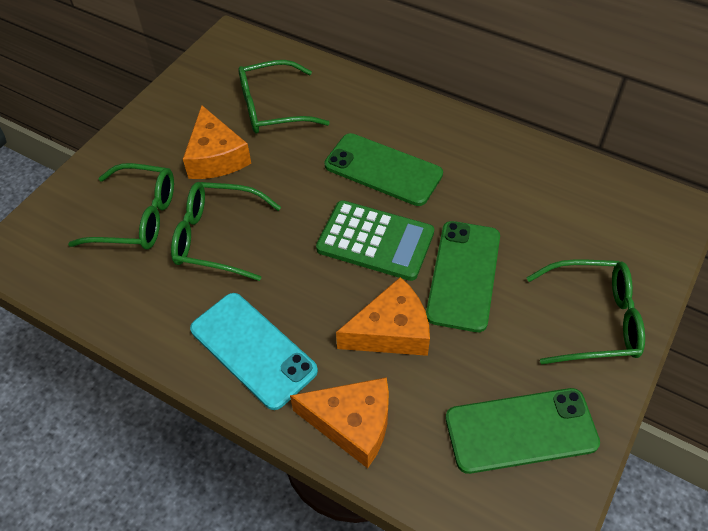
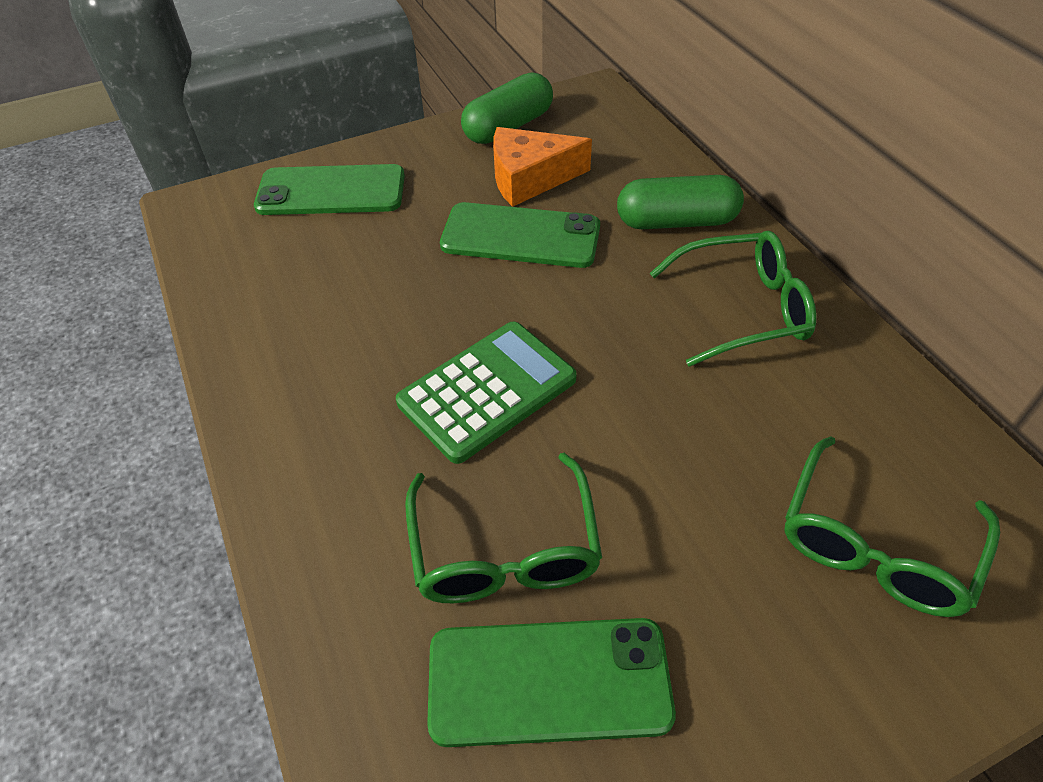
green capsule: none = 0 -> [461,72,553,144] [617,175,744,229] = 2
green glasses: [68,163,174,249] [171,182,281,281] [238,60,330,133] [526,259,645,364] = 4 -> [405,453,602,603] [650,231,816,367] [784,436,1000,617] = 3
orange cheese: [183,105,251,179] [290,377,389,468] [336,277,430,356] = 3 -> [493,127,592,207] = 1
turquoise phone: [190,293,318,410] = 1 -> none = 0

